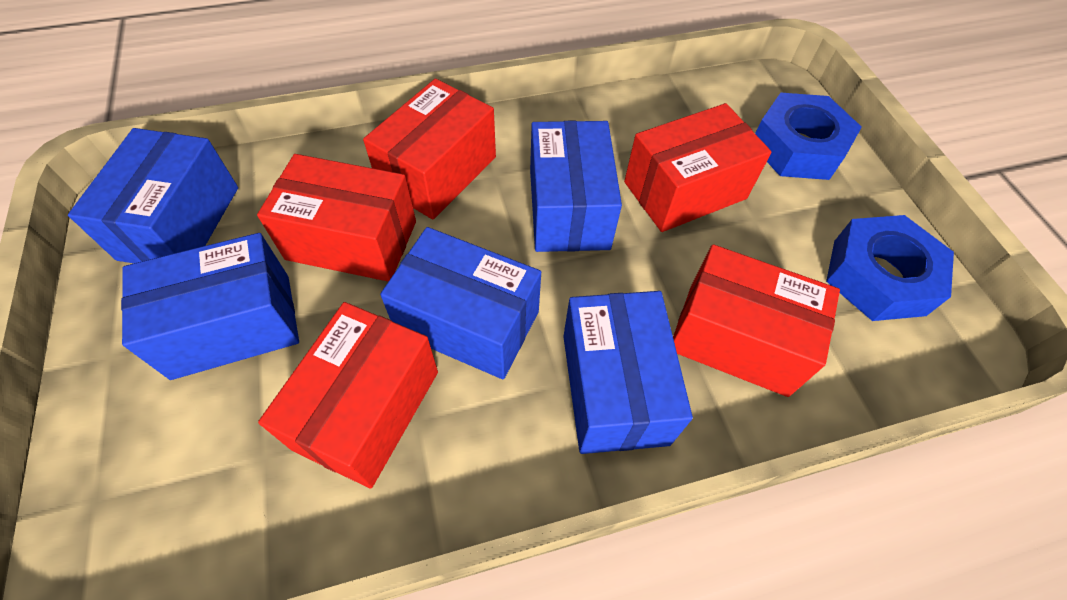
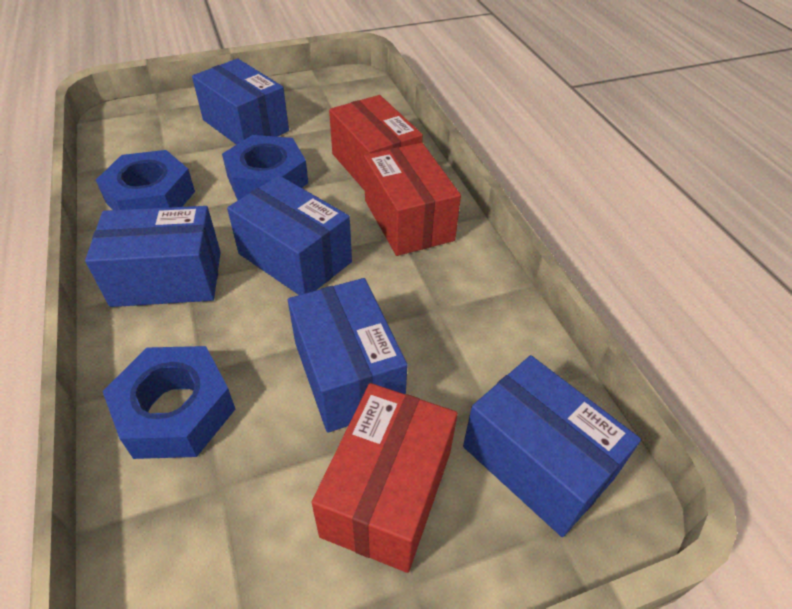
blue nut: [755,93,862,180] [826,215,954,321] = 2 -> [96,150,195,210] [102,346,235,459] [222,135,308,200] = 3
red box: [257,154,416,282] [258,302,438,489] [363,79,496,220] [624,103,772,232] [673,244,840,397] = 5 -> [311,383,458,573] [329,95,423,191] [364,143,461,256] = 3

